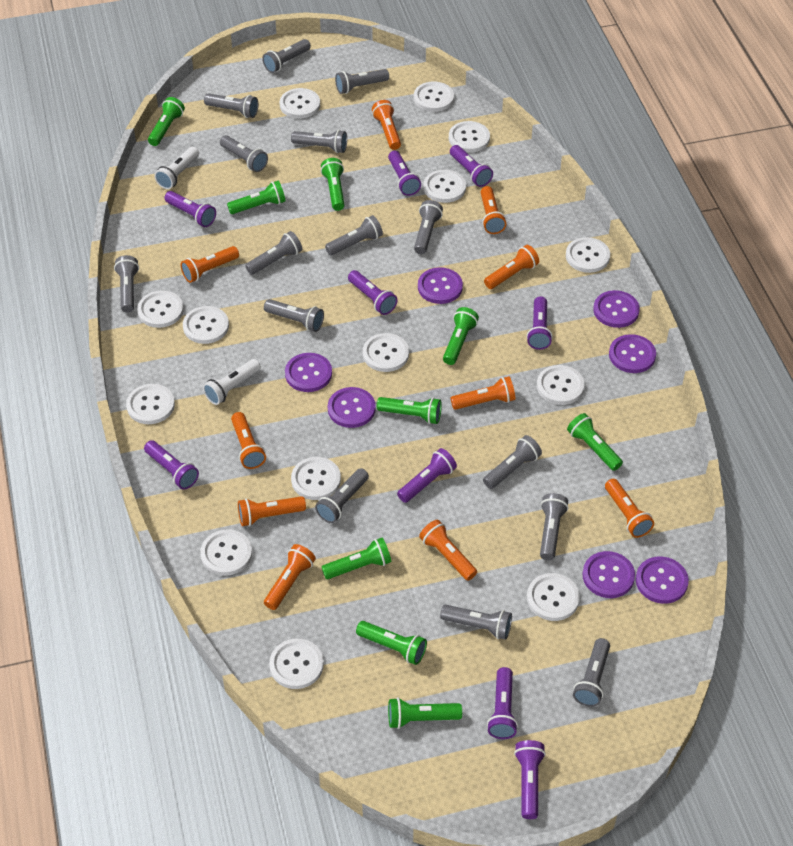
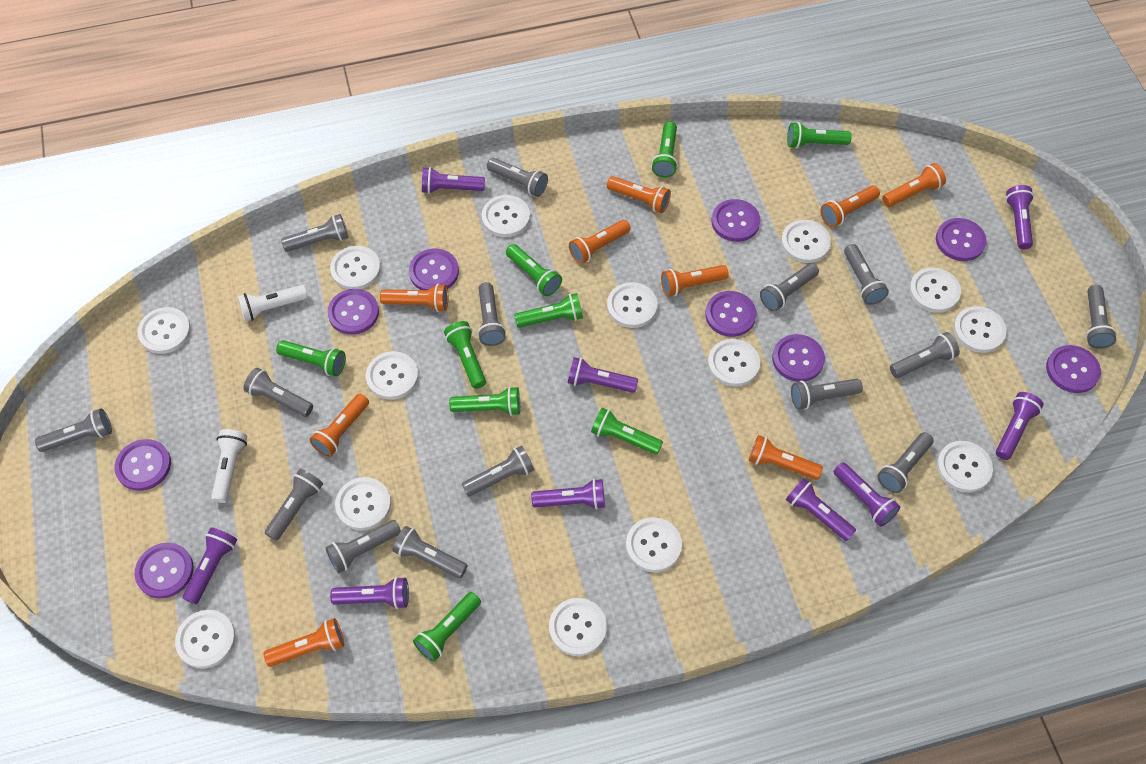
orange flashlight: [181,246,239,283] [231,412,266,469] [238,496,306,526] [264,544,316,610] [372,100,401,150] [419,520,477,581] [451,376,515,410] [481,186,506,234] [484,245,539,289] [605,479,654,538] = 10 -> [263,618,344,667] [310,394,369,457] [380,284,448,312] [569,220,631,264] [607,176,671,213] [661,265,729,297] [749,435,823,480] [821,186,880,227] [883,163,946,207] = 9
purple button: [285,353,332,392] [328,387,376,428] [418,267,463,304] [582,551,635,598] [593,290,640,328] [609,334,656,373] [636,556,689,604] = 7 -> [115,439,171,491] [135,543,194,599] [327,289,379,335] [409,249,459,290] [705,291,757,337] [711,199,761,242] [772,334,825,382] [936,218,987,261] [1046,345,1101,393] = 9

